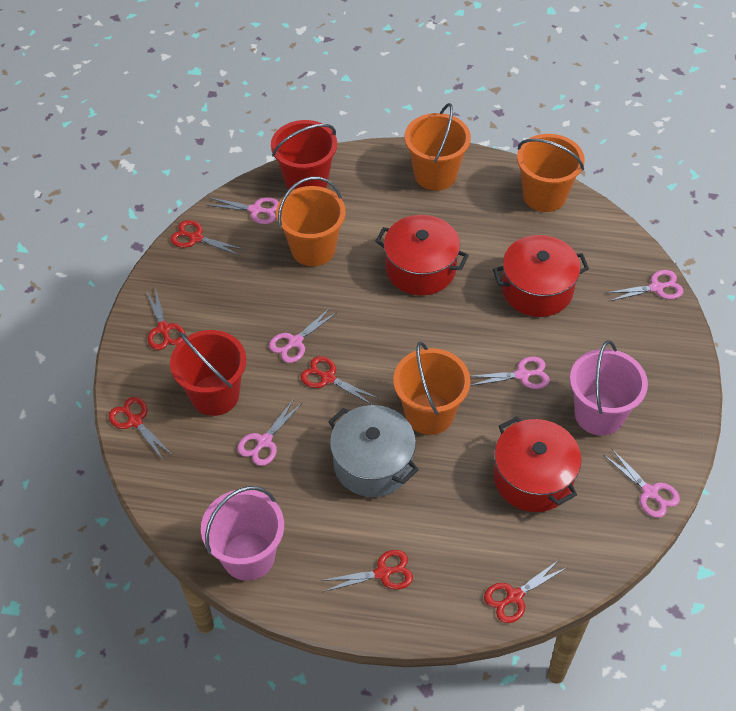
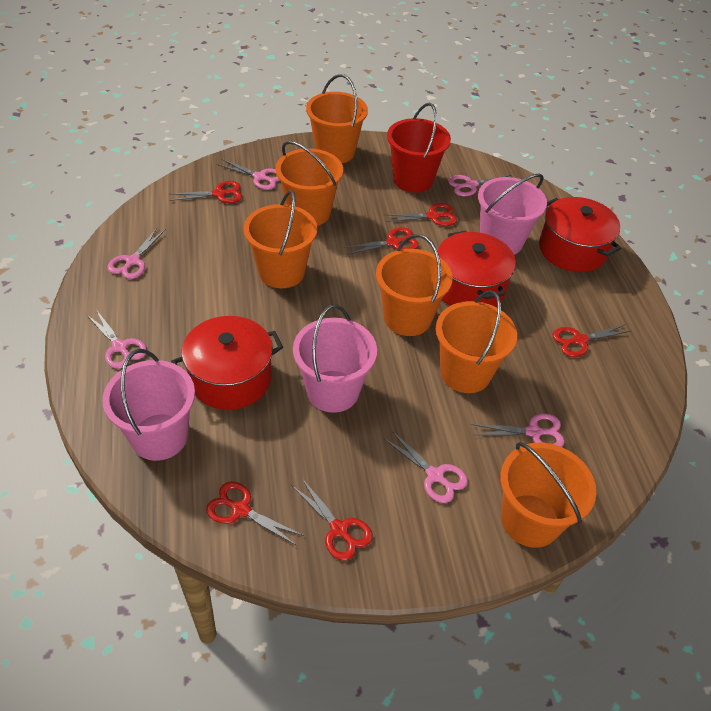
grey pot: [328,405,419,497] = 1 -> none = 0
orange bucket: [276,177,346,266] [393,342,470,435] [405,103,471,191] [517,134,585,212] = 4 -> [243,190,317,288] [276,141,343,226] [306,74,368,163] [376,234,453,336] [436,290,517,393] [500,442,596,548] = 6
pink bucket: [201,486,284,581] [570,340,648,436] = 2 -> [102,349,195,461] [293,305,377,413] [478,174,547,255] = 3
red bucket: [170,330,246,416] [271,120,337,190] = 2 -> [387,103,451,193] = 1

